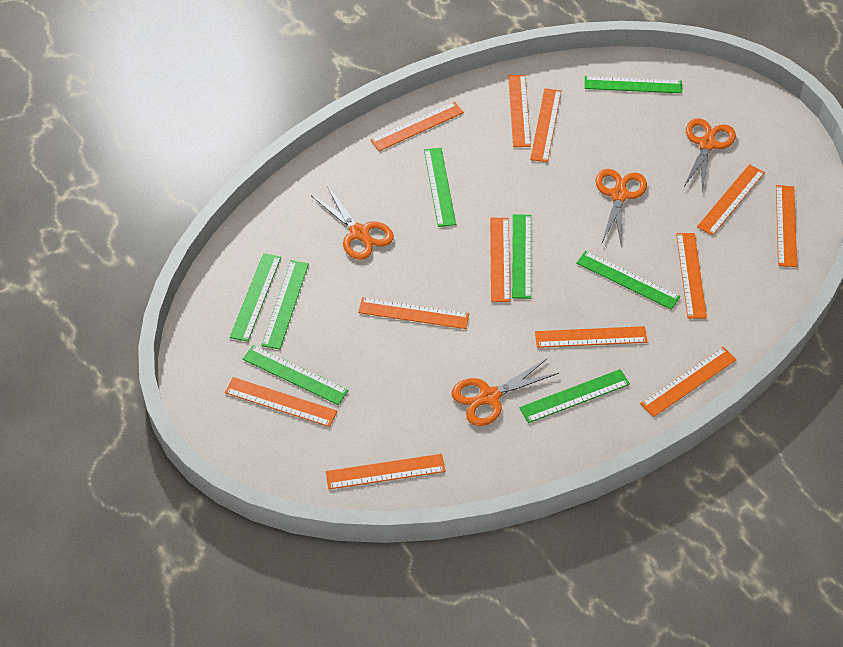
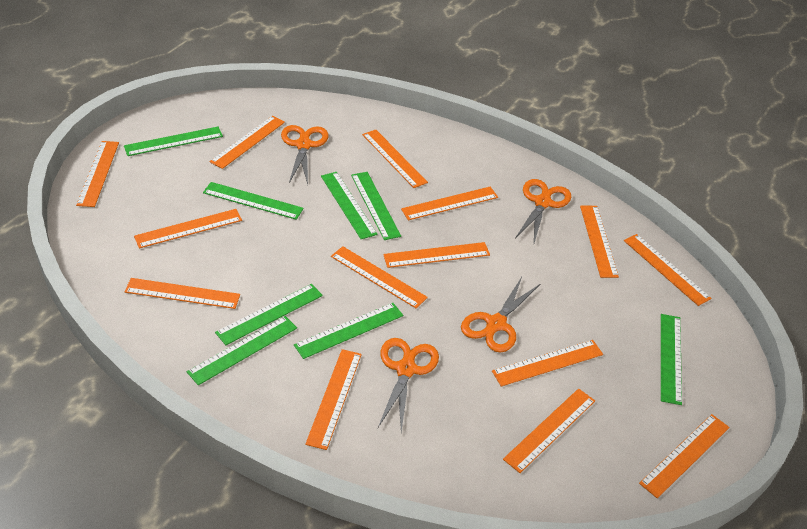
orange ruler: [225,377,337,427] [326,454,446,489] [358,297,469,329] [370,102,464,151] [490,218,510,302] [508,75,531,147] [530,88,561,162] [535,326,648,348] [640,347,737,417] [676,233,707,319] [697,164,765,236] [776,185,797,267] = 12 -> [76,141,119,207] [124,278,240,309] [134,209,242,248] [209,116,285,169] [305,349,362,450] [331,246,428,308] [362,130,428,188] [383,242,490,268] [401,187,498,220] [492,340,603,387] [503,388,595,473] [580,206,619,278] [624,234,712,306] [639,414,730,498] = 14

